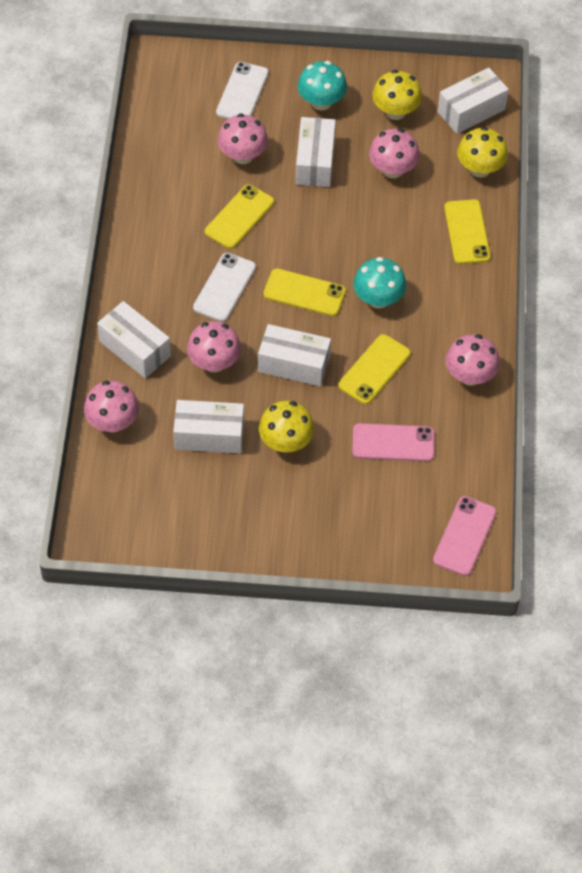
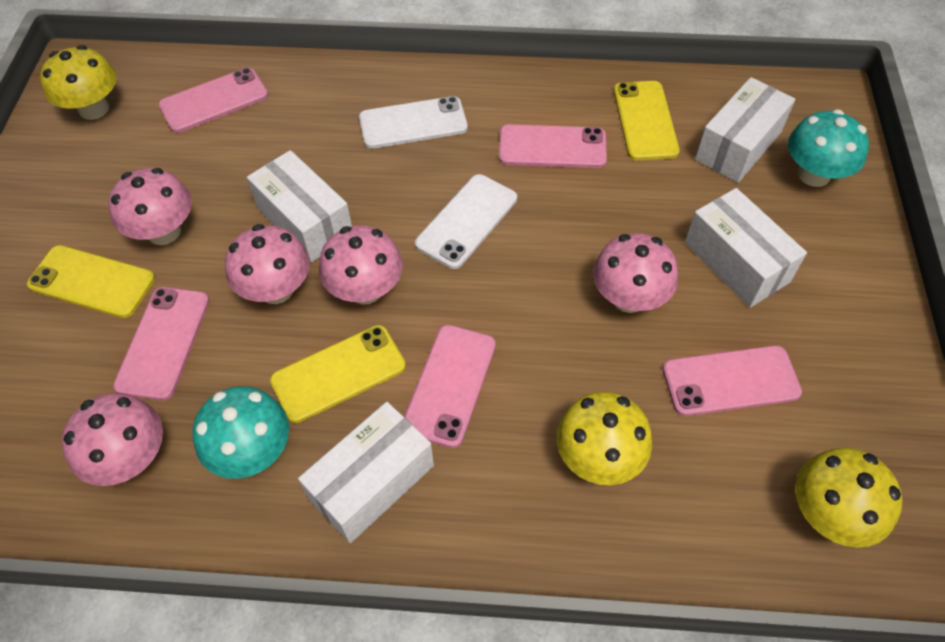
pink phone: [352,423,434,461] [433,496,497,576] = 2 -> [113,287,209,401] [159,68,268,133] [404,325,496,448] [499,125,607,168] [663,345,802,416] = 5
white box: [97,301,171,378] [173,400,244,454] [258,324,331,386] [296,117,336,187] [438,68,509,134] = 5 -> [247,150,352,262] [298,402,434,543] [685,188,807,308] [695,77,795,183] = 4
yellow phone: [205,184,274,249] [264,268,346,316] [338,334,411,404] [444,199,491,264] = 4 -> [27,245,155,318] [270,325,406,423] [614,81,680,161] = 3

